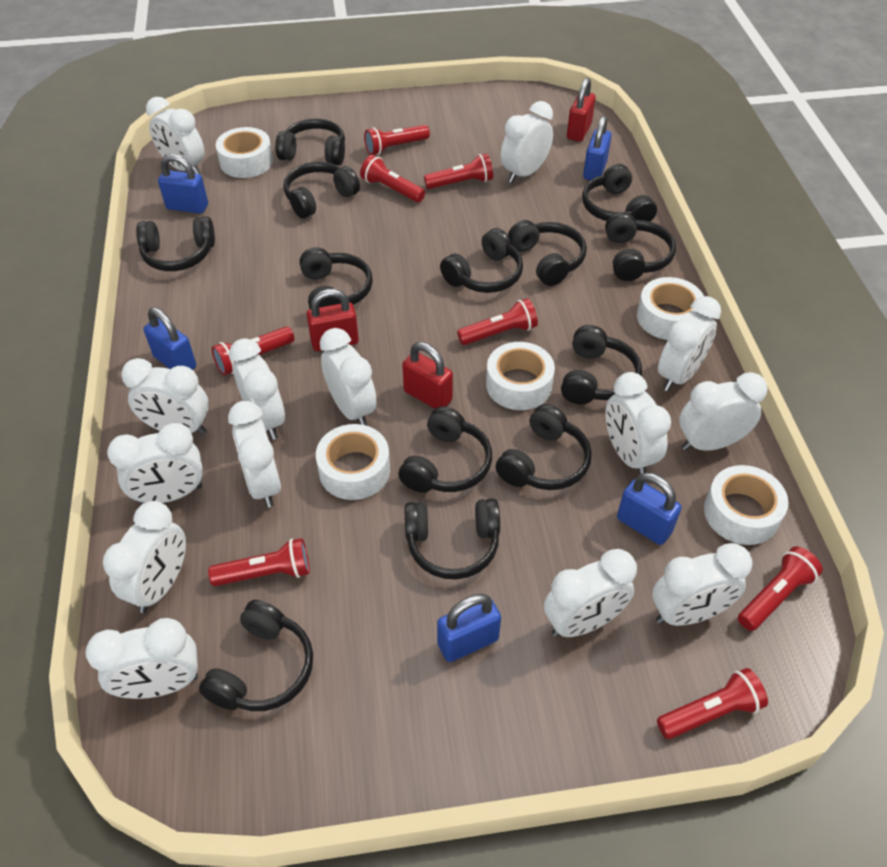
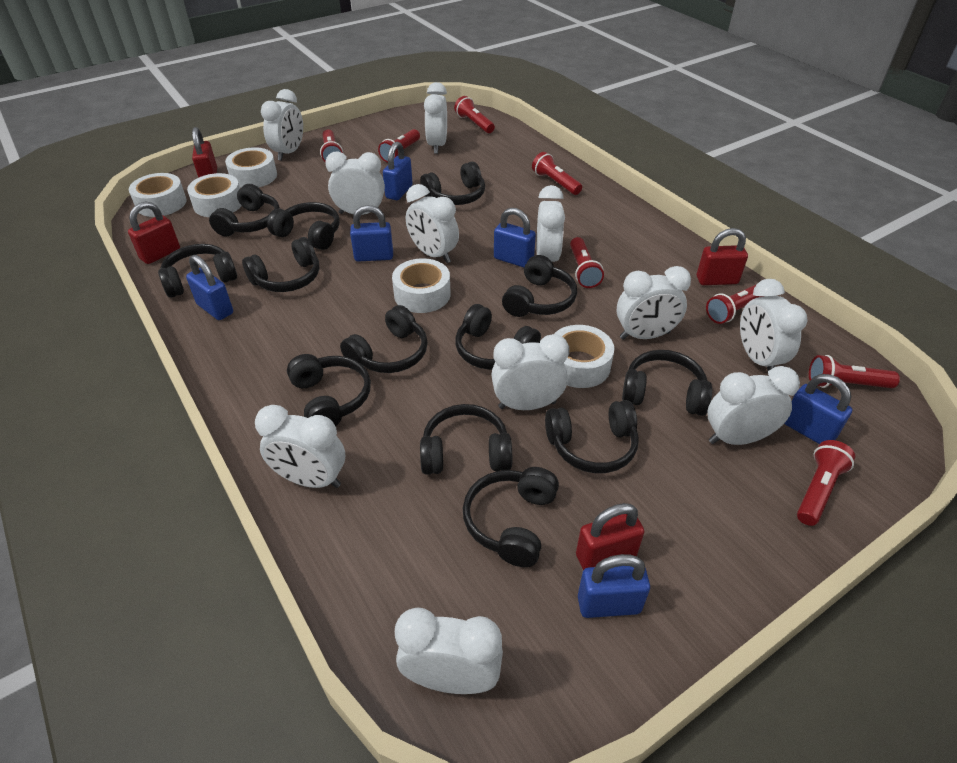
blue padlock: [144,307,196,370] [158,154,208,214] [437,594,501,662] [583,116,612,180] [617,473,681,545] = 5 -> [186,255,233,320] [350,205,393,262] [383,141,413,200] [494,208,536,268] [578,554,650,618] [784,374,853,444] = 6
red padlock: [306,289,359,351] [402,342,453,409] [567,78,596,142] = 3 -> [128,201,180,264] [192,127,217,178] [576,503,644,570] [697,228,748,285] = 4
white clock: [86,618,198,699] [103,501,186,613] [107,423,203,504] [121,358,209,435] [146,97,204,174] [228,401,281,508] [229,338,285,440] [320,328,377,426] [501,101,553,183] [544,549,637,637] [606,372,671,474] [652,543,753,626] [658,296,721,391] [679,372,768,451] = 14 -> [255,405,345,488] [261,89,303,161] [325,151,385,215] [395,608,503,694] [406,184,459,263] [424,82,447,154] [491,334,569,410] [537,185,565,262] [616,266,691,340] [708,366,800,445] [740,279,807,376] = 11

